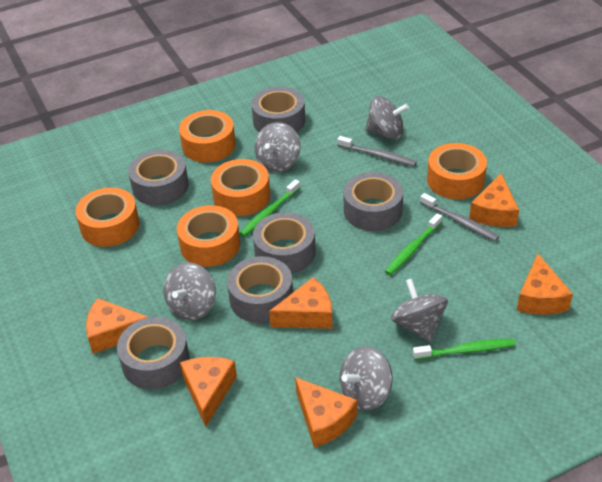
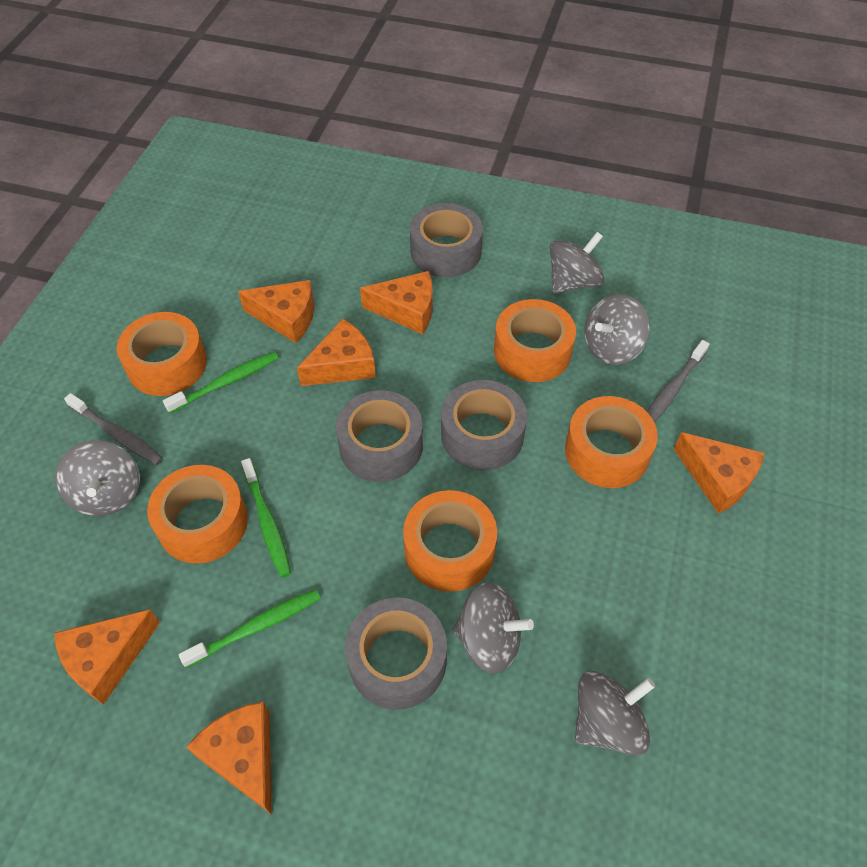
grey tape: [117,317,190,389] [128,150,188,206] [227,256,293,323] [251,87,305,132] [253,212,316,274] [343,172,403,231] = 6 -> [336,390,423,482] [345,598,447,710] [410,203,483,277] [441,380,527,470] = 4

